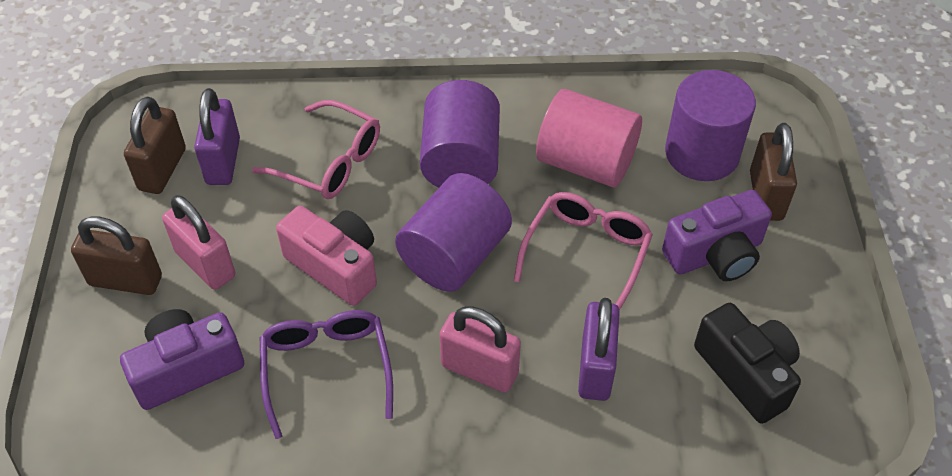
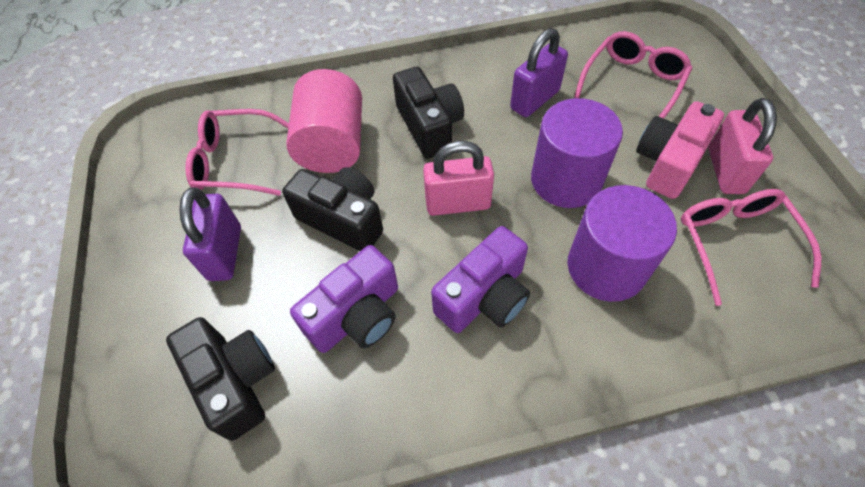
black camera: [694,303,801,424] = 1 -> [166,317,275,441] [282,167,383,251] [393,67,464,159] = 3
brown padlock: [71,216,162,295] [124,97,186,194] [750,123,797,221] = 3 -> none = 0
pink glasses: [252,100,380,199] [514,192,653,311] = 2 -> [185,109,289,196] [574,31,692,118] [681,189,821,306] = 3
purple cylinder: [395,173,512,292] [420,80,500,188] [665,70,756,181] = 3 -> [531,98,623,208] [567,185,677,302] = 2
purple glasses: [260,310,393,439] = 1 -> none = 0

